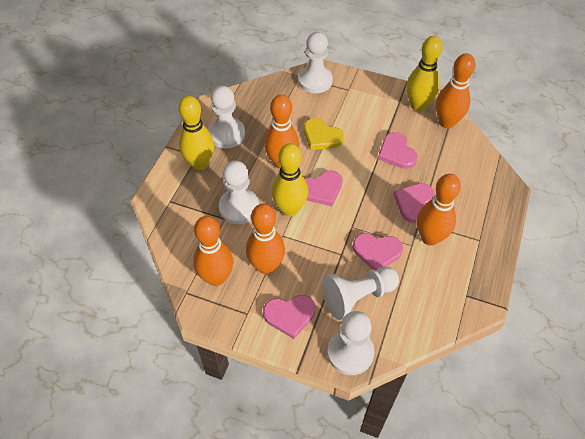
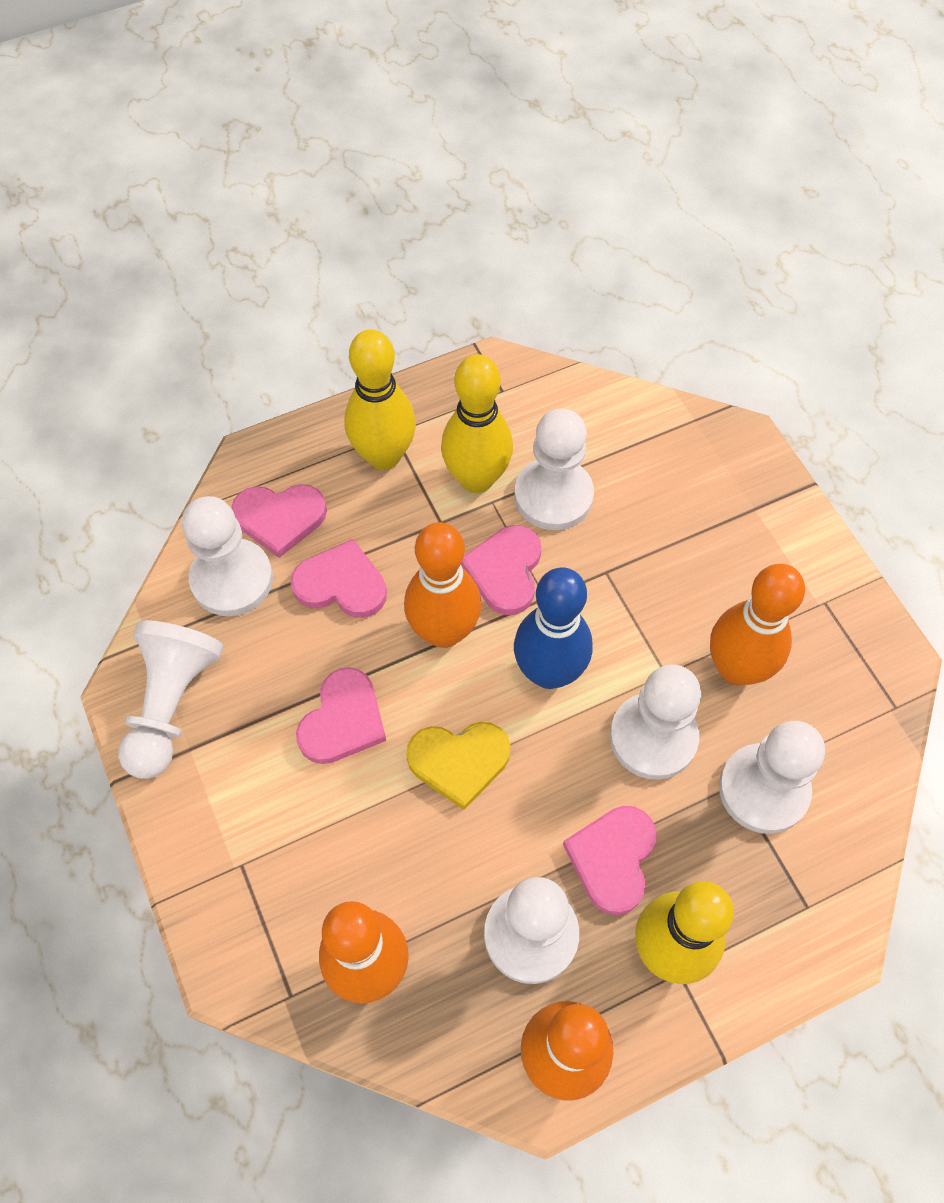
blue bowling pin: none = 0 -> [514,567,592,689] = 1
orange bowling pin: [193,216,233,286] [246,204,285,274] [264,94,299,169] [417,174,461,246] [436,53,476,128] = 5 -> [319,901,409,1003] [404,522,481,648] [521,1001,613,1101] [710,564,805,686] = 4
white pawn: [208,86,245,148] [219,161,259,224] [298,32,333,93] [322,267,399,320] [327,311,375,375] = 5 -> [118,620,223,779] [182,496,273,616] [484,877,579,984] [515,409,594,530] [610,664,701,780] [719,721,825,834] = 6

